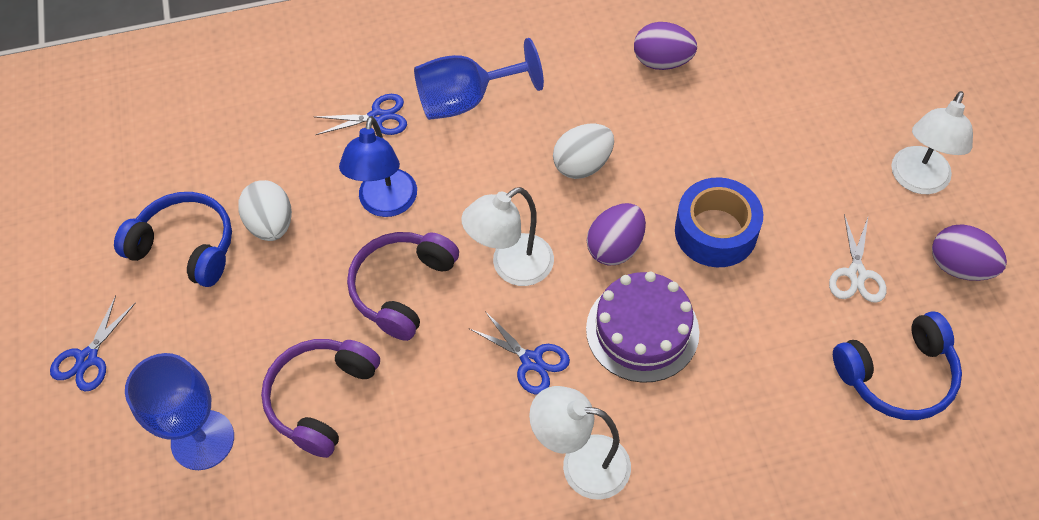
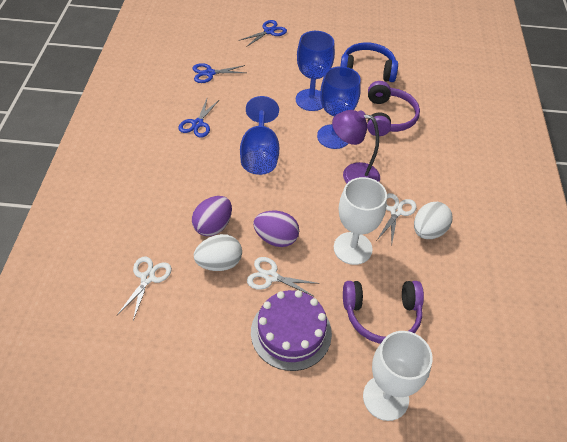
blue goblet: [125,353,234,470] [414,38,544,120] = 2 -> [240,96,279,175] [296,31,335,111] [317,66,361,149] = 3
blue headphones: [114,192,232,287] [833,311,962,420] = 2 -> [340,42,398,82] = 1
blue lamp: [339,116,417,217] = 1 -> none = 0
blue tape: [675,177,763,267] = 1 -> none = 0
purple egg: [587,203,646,266] [634,22,697,70] [932,224,1007,281] = 3 -> [192,196,232,236] [253,211,299,247] = 2
purple lamp: none = 0 -> [332,110,380,183] = 1
white goblet: none = 0 -> [334,177,387,265] [363,331,433,421] = 2
white lamp: [461,187,554,286] [529,386,631,500] [891,91,973,194] = 3 -> none = 0
white scissors: [829,214,887,303] = 1 -> [117,256,172,321] [247,257,320,297] [377,193,417,245] = 3

